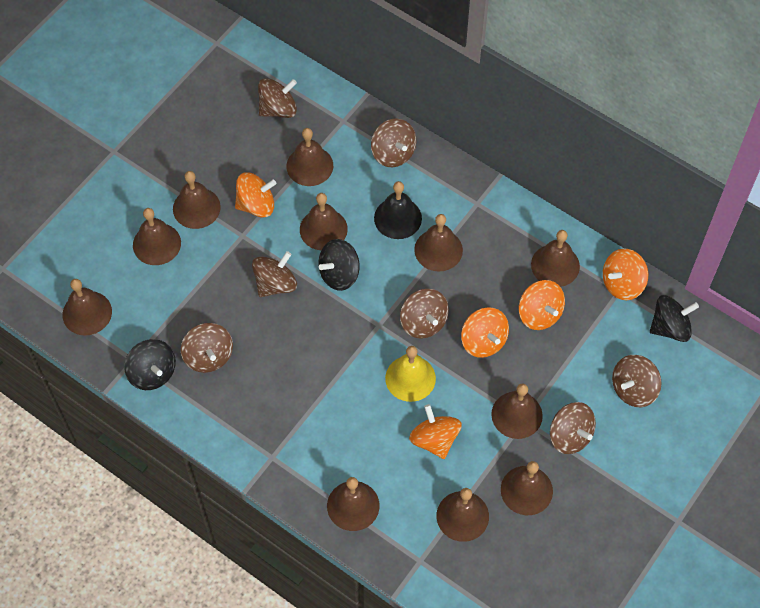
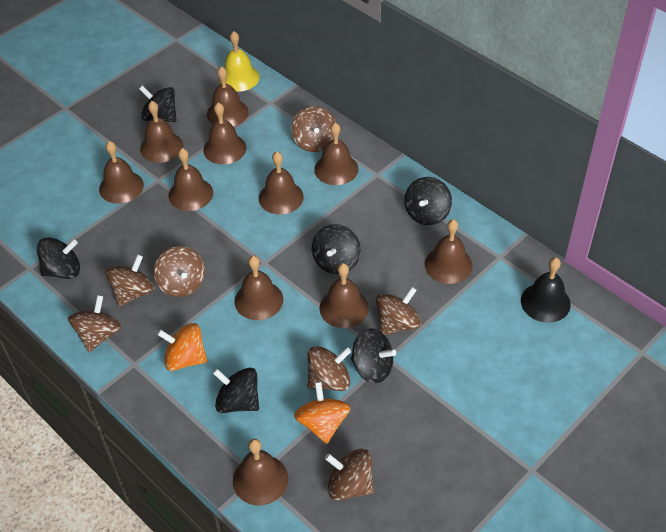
black spinning top: [124,339,176,390] [318,239,360,291] [650,295,699,342] = 3 -> [37,237,80,279] [139,85,177,122] [213,368,259,413] [312,224,361,274] [351,328,396,383] [404,177,452,225] = 6
orange spinning top: [235,172,276,217] [409,404,462,459] [461,307,509,358] [519,280,565,330] [603,249,648,300] = 5 -> [157,323,207,371] [294,382,350,444] = 2

